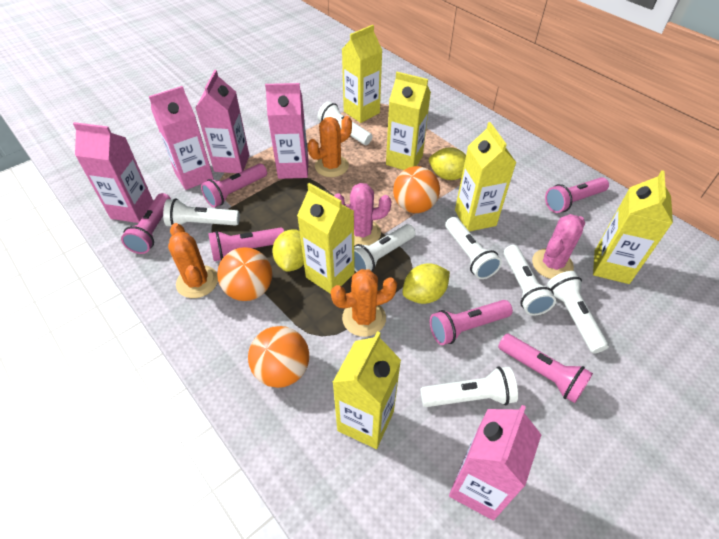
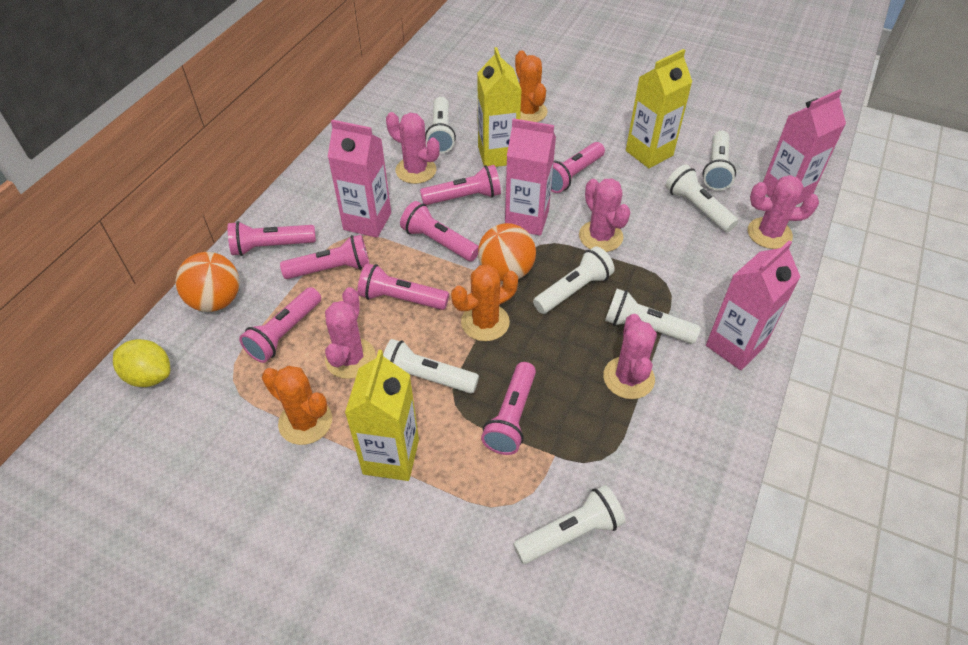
orange ball: [217,247,272,301] [248,326,309,388] [393,166,440,213] = 3 -> [176,252,239,312] [478,223,536,281] = 2
pink cactus: [334,183,391,246] [532,214,585,279] = 2 -> [325,287,376,379] [386,112,440,184] [579,178,630,252] [603,314,657,399] [748,175,819,249] = 5
pink carton: [73,122,153,223] [149,86,214,190] [196,70,249,173] [265,83,308,179] [449,405,541,520] = 5 -> [328,120,391,238] [505,118,556,236] [706,240,800,370] [763,89,846,205] = 4
pink flashlight: [121,193,171,254] [201,164,267,207] [208,228,284,261] [430,300,513,345] [498,334,593,403] [545,177,609,213] = 6 -> [228,221,316,256] [239,287,321,363] [280,235,369,279] [358,263,449,310] [400,201,479,261] [420,165,501,205] [481,362,536,455] [551,142,605,193] = 8
yellow carton: [297,183,355,294] [332,331,401,449] [342,25,383,123] [386,72,431,170] [455,122,517,232] [593,170,673,284] = 6 -> [345,350,419,481] [477,47,522,167] [626,49,692,168] = 3
yellow lemon: [272,229,304,272] [402,263,450,304] [429,147,466,180] = 3 -> [113,339,170,387] = 1

